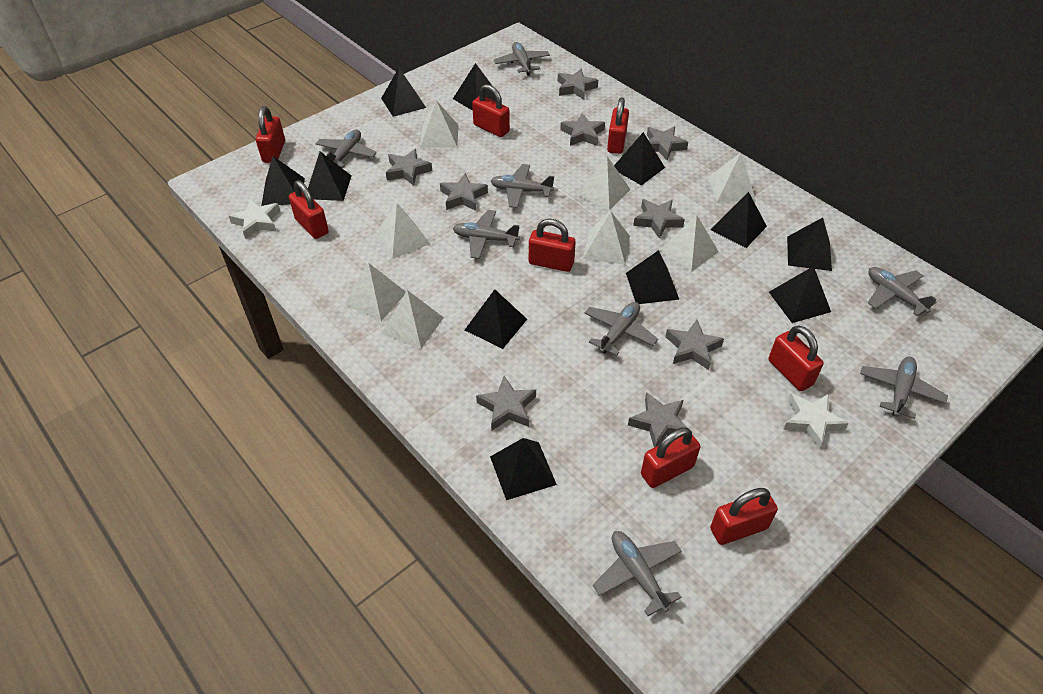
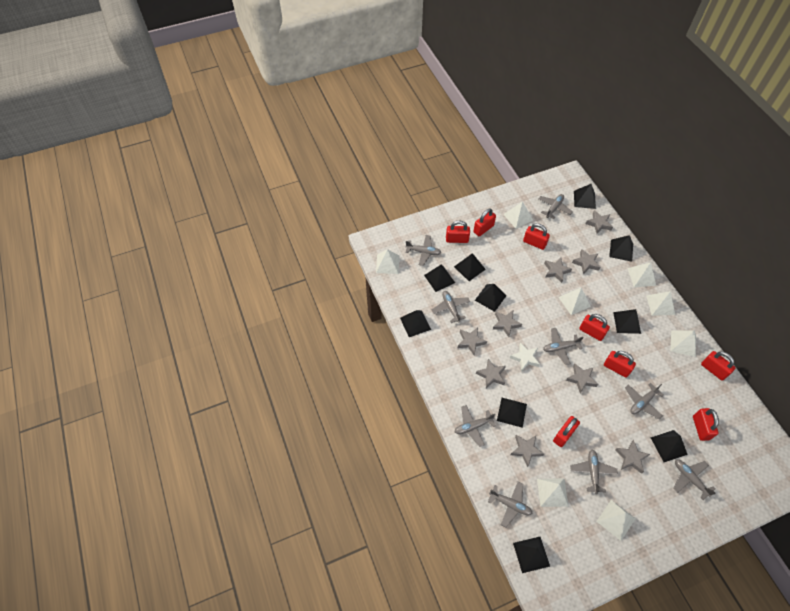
black pyramid: [261,156,305,206] [308,151,351,201] [381,68,426,117] [453,63,502,111] [465,289,527,349] [490,438,557,500] [614,132,665,186] [626,250,680,304] [711,192,767,248] [769,266,831,323] [787,218,832,271] = 11 -> [400,310,431,337] [424,264,455,292] [454,253,486,281] [475,284,507,312] [497,398,527,428] [513,537,550,573] [574,184,596,209] [609,235,633,262] [613,309,641,334] [650,430,688,462] = 10
grey plane: [316,129,377,168] [453,210,520,259] [491,164,554,208] [494,42,550,76] [585,302,658,356] [593,531,682,616] [860,357,948,419] [868,267,937,316] = 8 -> [405,235,441,266] [432,291,470,323] [455,405,496,447] [488,481,533,527] [538,194,573,219] [543,328,584,365] [570,449,618,494] [625,383,664,419] [673,460,716,500] = 9
white star: [228,199,280,239] [783,393,849,449] = 2 -> [510,342,540,371] = 1

